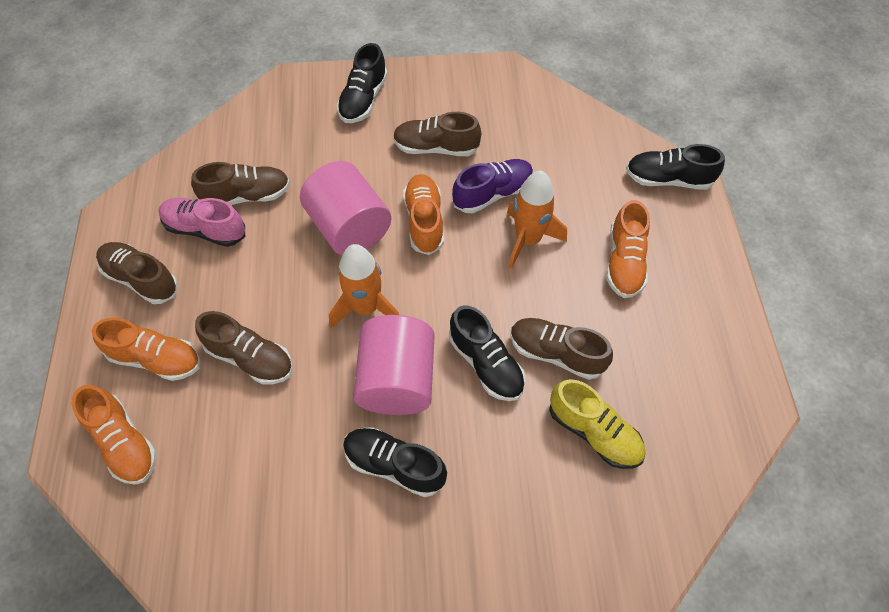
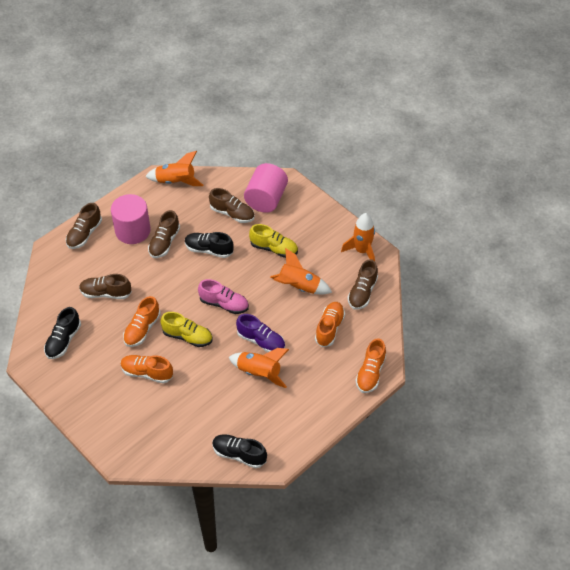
black shoe: [337,43,388,123] [343,427,447,497] [449,305,525,401] [626,144,725,190] = 4 -> [44,307,81,359] [185,232,234,258] [212,434,267,468] = 3
orange rocket: [329,244,399,328] [507,171,567,269] = 2 -> [145,151,203,186] [229,348,289,388] [270,248,332,294] [341,213,375,261] = 4
yellow shoe: [549,379,646,469] = 1 -> [160,312,213,347] [249,224,298,258] = 2

